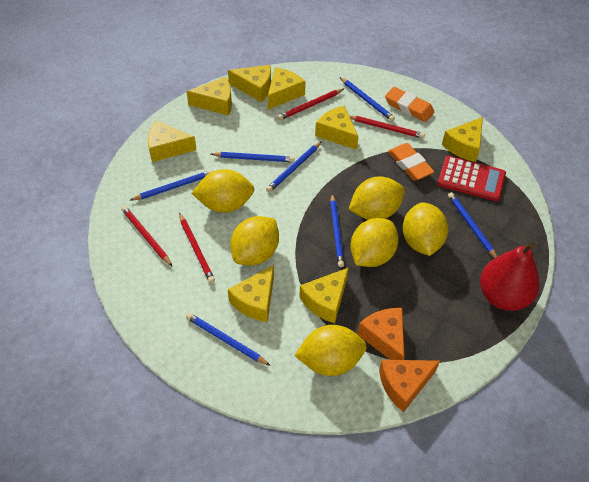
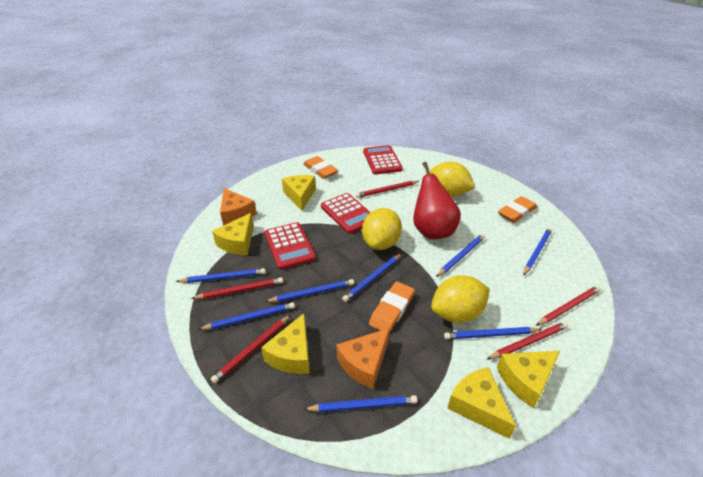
blue pencil: [129,170,213,201] [186,313,271,366] [211,152,295,162] [266,141,322,192] [330,194,344,267] [340,77,395,121] [448,192,497,258] = 7 -> [175,268,266,283] [198,302,295,330] [265,279,354,302] [303,395,418,412] [342,253,402,302] [436,234,485,277] [444,327,542,340] [523,228,552,276] = 8
orange eraser: [385,87,434,122] [388,143,434,180] = 2 -> [303,156,338,179] [369,281,415,333] [498,196,537,223] = 3
red calculator: [438,156,506,201] = 1 -> [265,222,316,270] [321,193,371,234] [363,145,403,174] = 3
red pencil: [121,206,173,267] [179,213,215,283] [278,89,344,120] [349,115,425,139] = 4 -> [191,277,283,299] [211,315,291,383] [356,181,419,198] [487,322,568,360] [536,286,601,326] = 5
yellow cheese: [148,121,197,162] [187,77,232,116] [228,65,271,102] [228,265,274,322] [268,67,306,110] [299,268,349,323] [315,105,359,150] [442,117,483,162] = 8 -> [212,213,254,255] [261,313,310,374] [282,175,316,211] [447,367,516,439] [497,351,560,408] = 5
yellow lemon: [192,169,254,213] [230,216,279,265] [294,325,367,376] [349,176,405,220] [350,218,399,267] [403,202,448,256] = 6 -> [362,208,402,250] [429,162,475,196] [431,275,490,323] = 3

